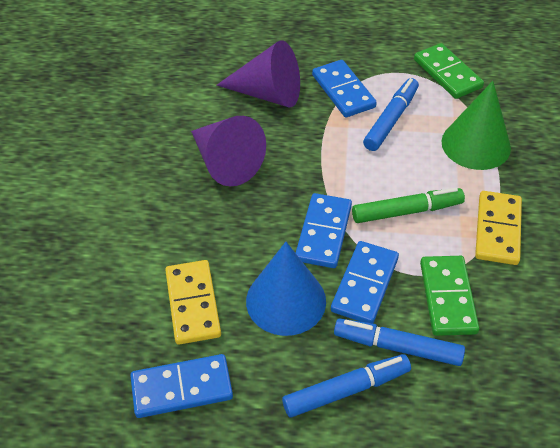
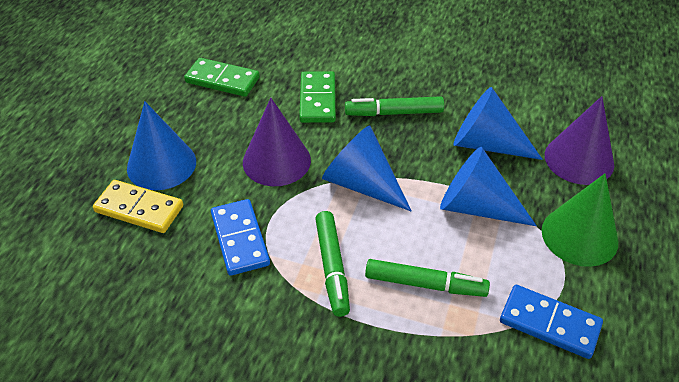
blue cone: [246,242,326,336] = 1 -> [127,101,196,190] [322,125,411,211] [440,147,537,226] [453,87,543,160] = 4
blue domino: [130,354,233,418] [296,193,352,268] [312,60,377,118] [331,241,399,323] = 4 -> [211,199,270,276] [500,285,603,359] = 2
blue marker: [282,354,411,418] [334,319,465,366] [363,78,419,151] = 3 -> none = 0
green marker: [352,188,465,223] = 1 -> [315,211,350,317] [345,96,444,116] [365,259,490,297] = 3
yellow domino: [165,260,221,345] [475,191,522,265] = 2 -> [93,180,183,233] = 1

